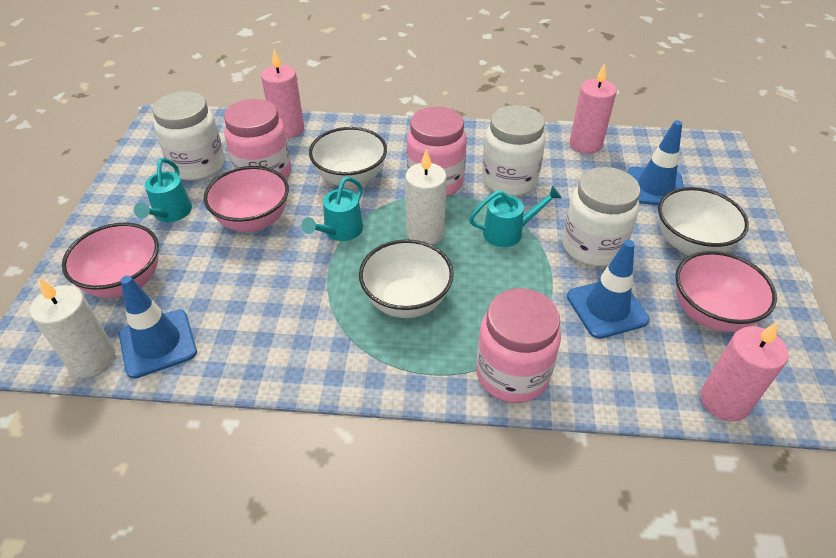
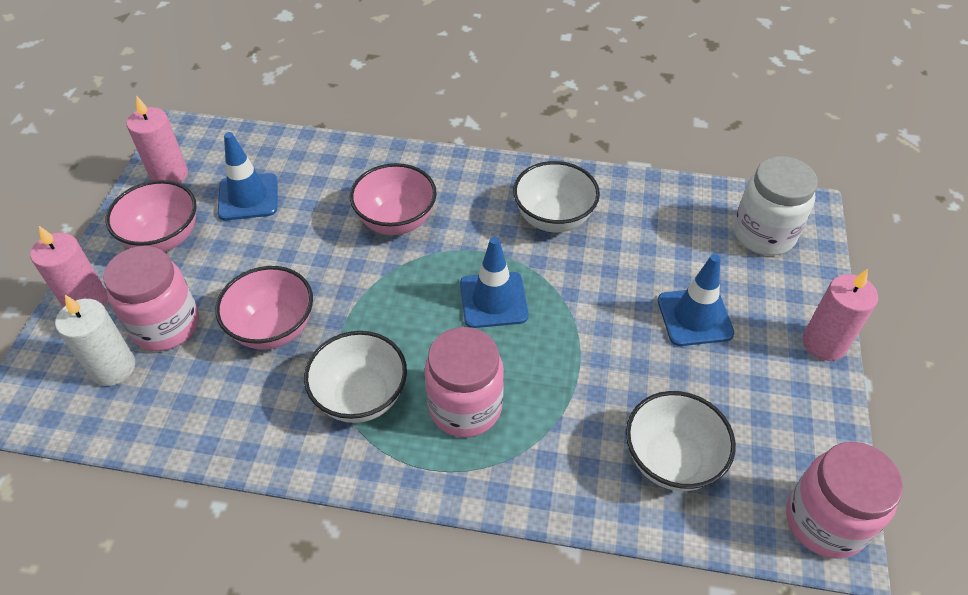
turquoise watering can: [134,158,192,222] [302,177,363,241] [469,186,562,247] = 3 -> none = 0
white candle: [30,278,115,378] [405,149,447,245] = 2 -> [55,295,135,386] = 1
white jar: [153,91,225,181] [482,105,546,196] [562,167,640,266] = 3 -> [734,156,818,255] = 1

